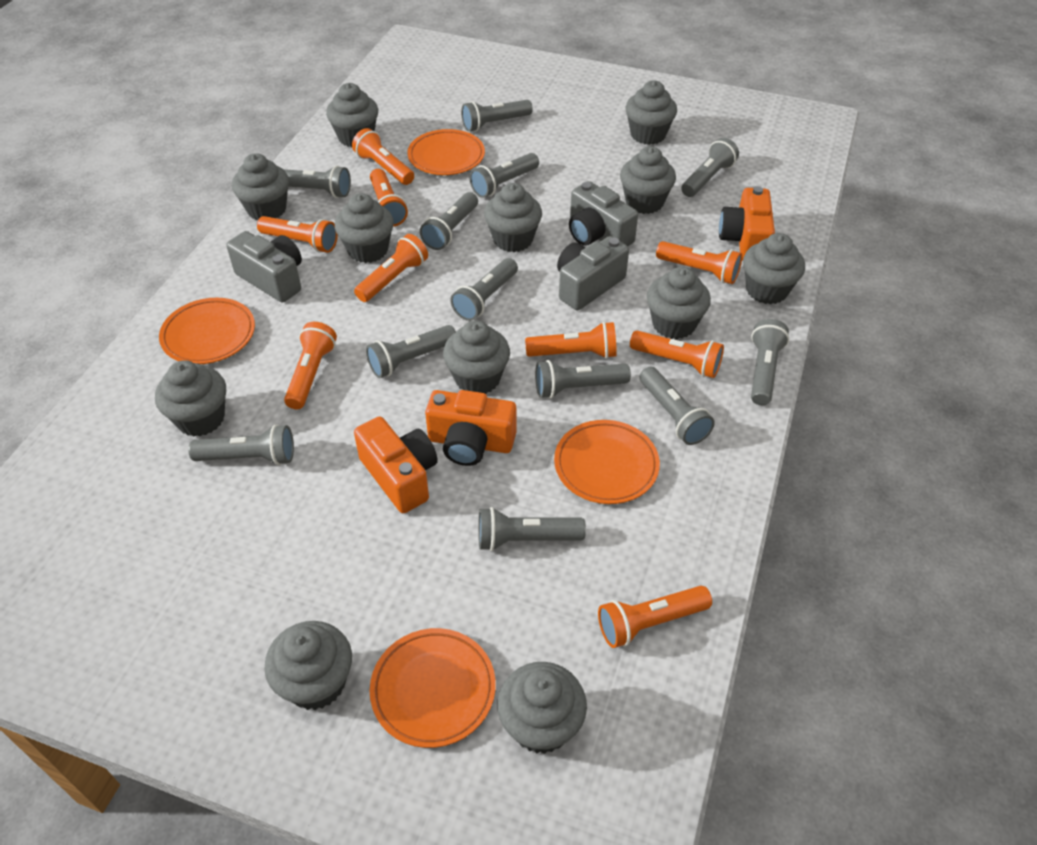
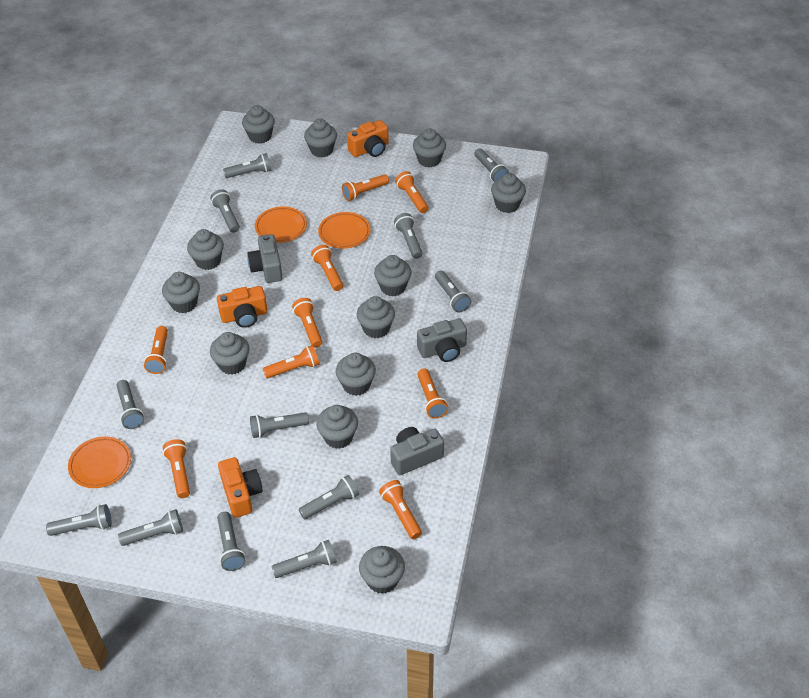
orange plate: [159,298,255,364] [370,628,496,748] [407,129,485,175] [554,420,660,504] = 4 -> [68,436,131,488] [255,206,307,243] [318,212,371,249] = 3

